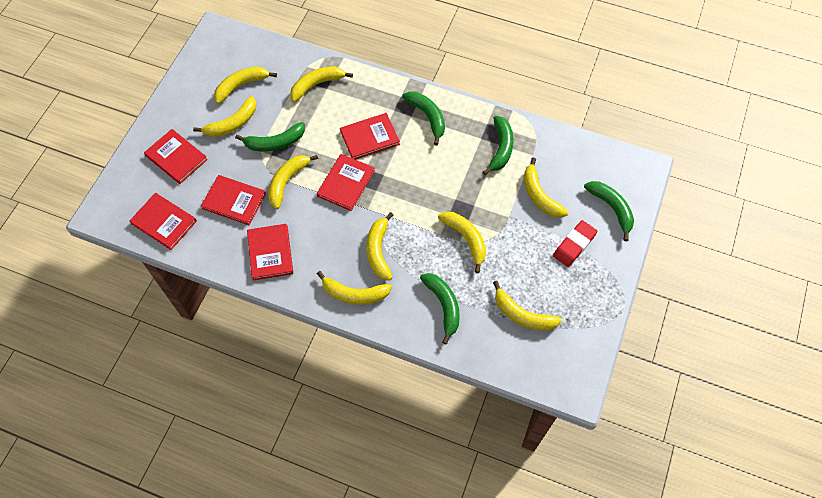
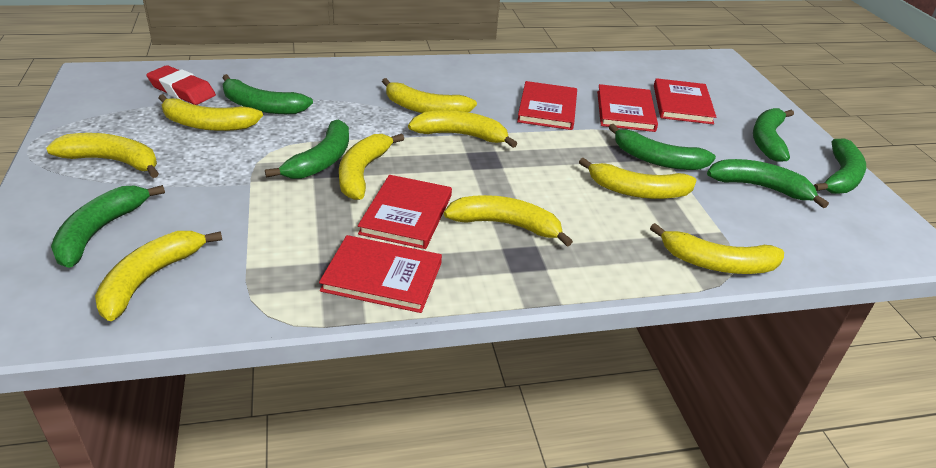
green banana: [235,122,305,152] [402,91,445,145] [420,273,460,345] [483,116,514,175] [584,181,634,241] = 5 -> [51,185,165,268] [222,74,313,114] [265,119,349,179] [609,124,716,170] [707,159,829,208] [753,108,794,162] [814,138,866,194] = 7
red book: [129,193,197,250] [144,129,208,184] [201,175,266,225] [247,224,293,280] [317,154,375,211] [340,113,400,160] = 6 -> [319,235,442,313] [358,175,452,249] [517,81,577,130] [597,84,658,132] [654,78,716,125] = 5

